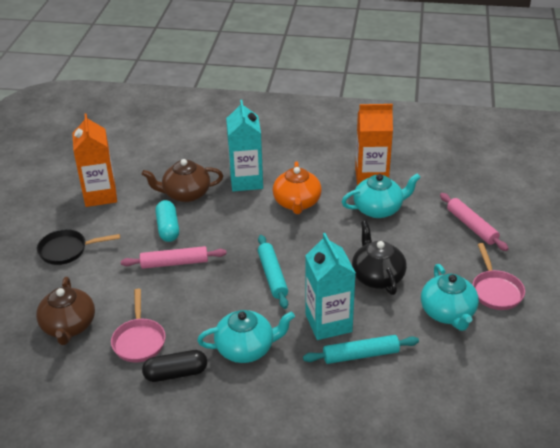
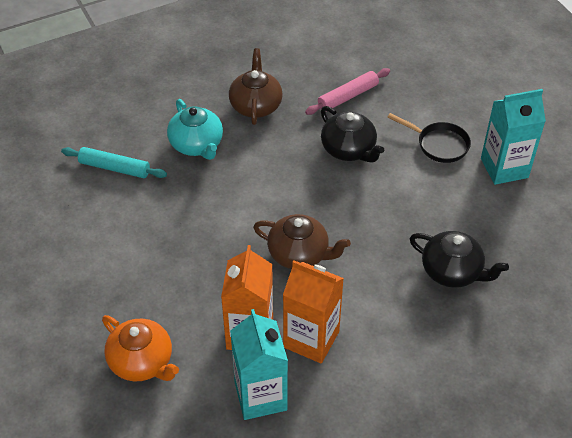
black capsule: [142,350,207,382] = 1 -> none = 0
black teapot: [352,221,407,295] = 1 -> [321,106,384,163] [409,231,509,288] = 2
pink pan: [111,288,166,363] [472,243,525,310] = 2 -> none = 0
pink rolling pin: [121,246,227,269] [440,193,509,251] = 2 -> [305,68,390,115] = 1
turquoise capsule: [155,200,179,242] = 1 -> none = 0
turquoise rolling pin: [258,235,288,309] [303,335,419,364] = 2 -> [61,147,167,178] = 1
turquoise teapot: [197,310,295,363] [342,173,421,218] [421,264,479,331] = 3 -> [167,99,223,160] = 1

